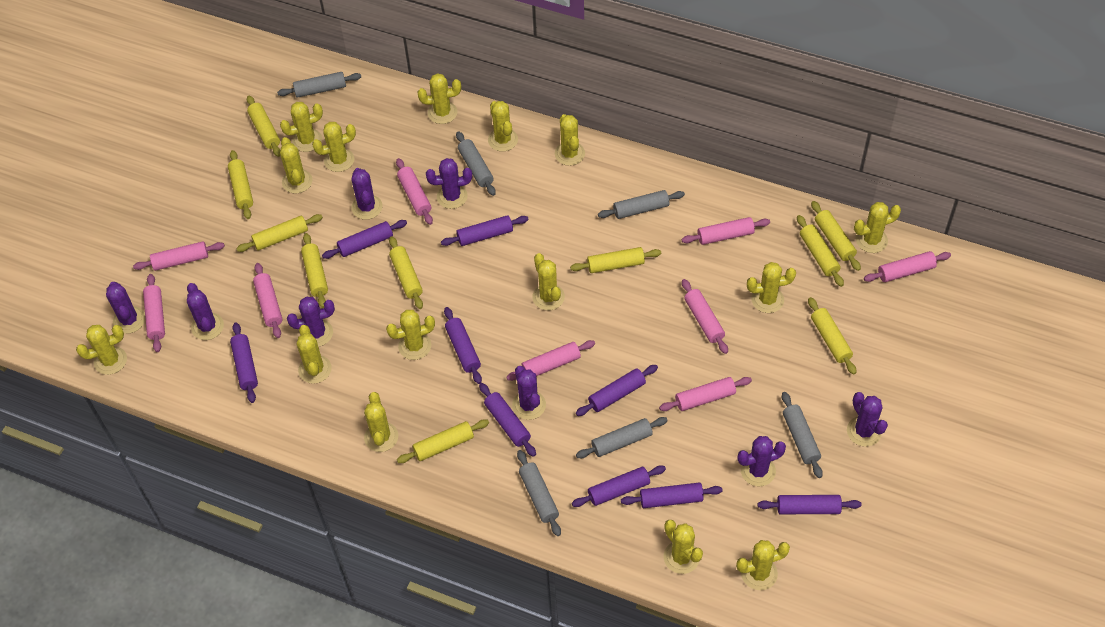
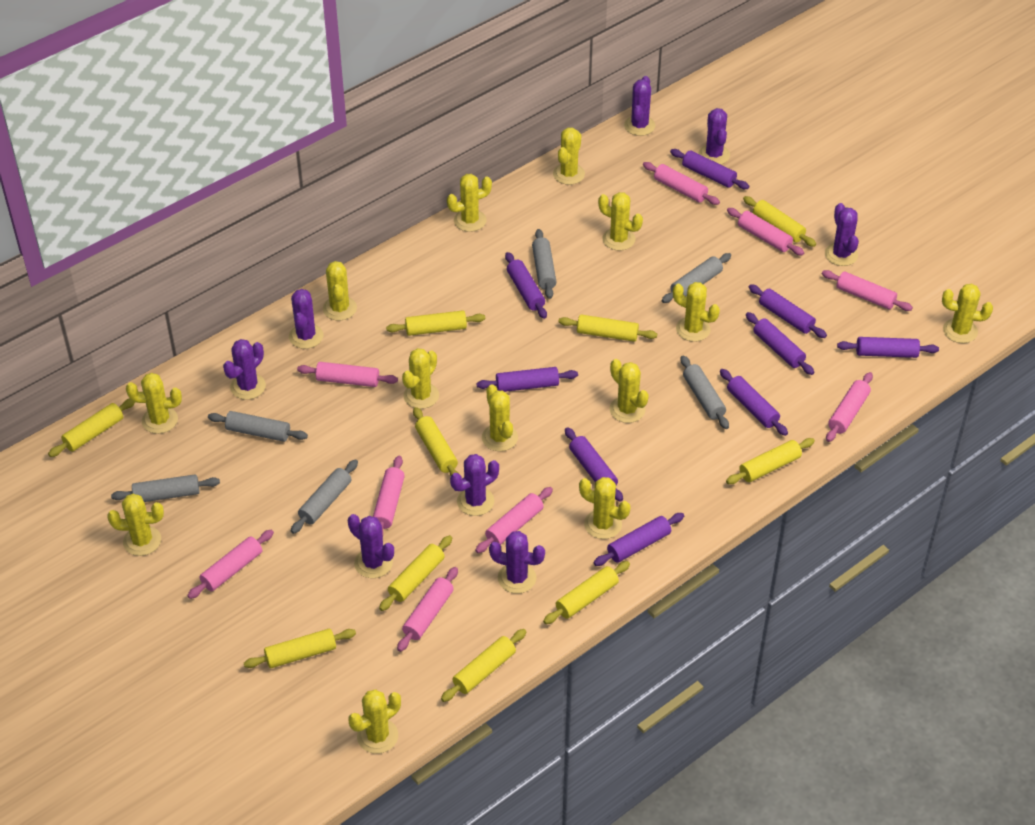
yellow cactus: [76,325,127,375] [280,102,323,152] [280,137,313,193] [297,325,332,384] [312,122,356,172] [364,392,398,452] [386,310,435,360] [418,73,461,124] [488,101,518,152] [532,253,565,311] [555,114,585,166] [664,520,703,574] [736,540,790,590] [747,262,796,313] [854,202,901,253] = 15 -> [107,494,164,556] [126,373,182,434] [323,261,357,321] [348,689,401,754] [402,348,439,409] [447,174,492,232] [482,384,518,451] [553,128,585,185] [579,477,630,539] [598,192,643,251] [610,359,649,423] [673,282,720,342] [942,284,993,343] = 13

